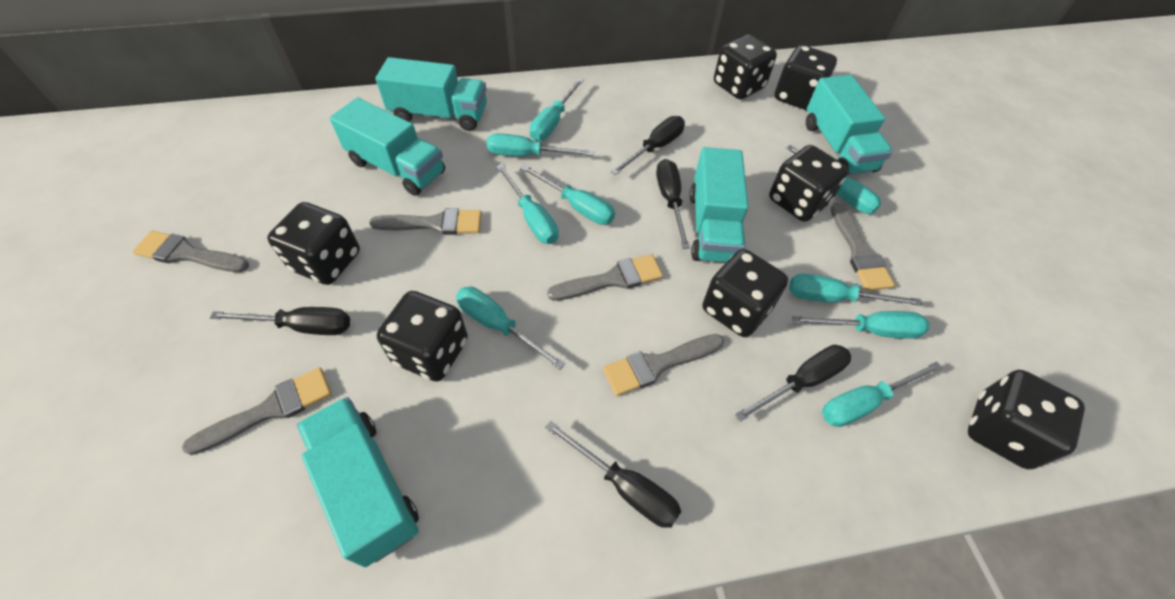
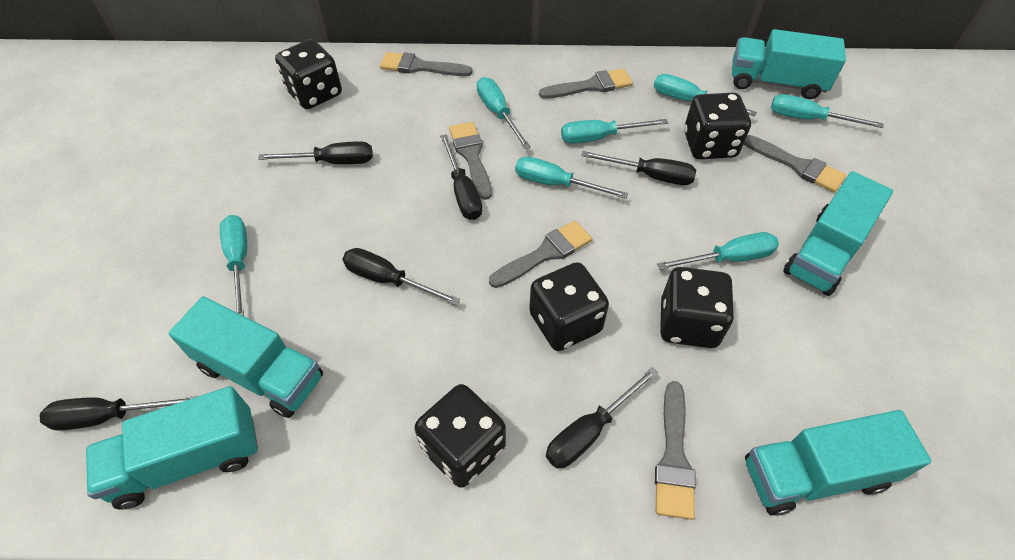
black dice: [267,202,360,285] [377,291,468,382] [702,249,788,337] [714,34,777,99] [769,145,848,222] [775,45,837,110] [968,370,1085,469] = 7 -> [275,39,342,109] [414,384,506,488] [529,262,609,351] [660,267,734,348] [684,93,751,159] = 5
black screwdriver: [210,307,350,335] [545,421,681,528] [611,116,685,175] [656,159,690,249] [735,345,851,422] = 5 -> [40,396,198,431] [258,141,373,164] [343,248,460,305] [440,134,482,220] [546,367,658,468] [581,151,696,185] = 6
turquoise screwdriver: [456,287,565,369] [487,133,594,156] [496,164,559,244] [520,164,615,225] [529,78,584,141] [786,145,881,214] [789,273,922,306] [792,311,929,339] [822,362,943,427] = 9 -> [220,215,247,316] [477,77,531,149] [515,156,628,199] [561,119,668,144] [654,74,757,117] [657,232,779,270] [771,94,883,128] = 7

